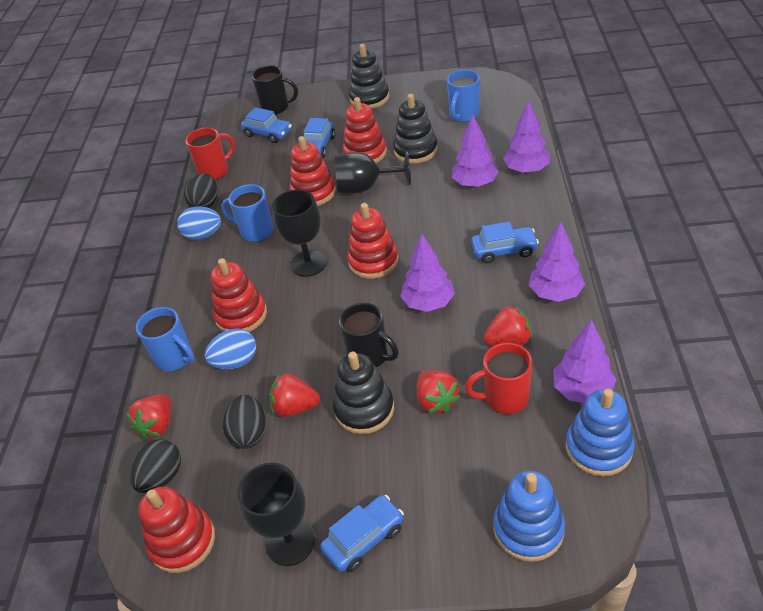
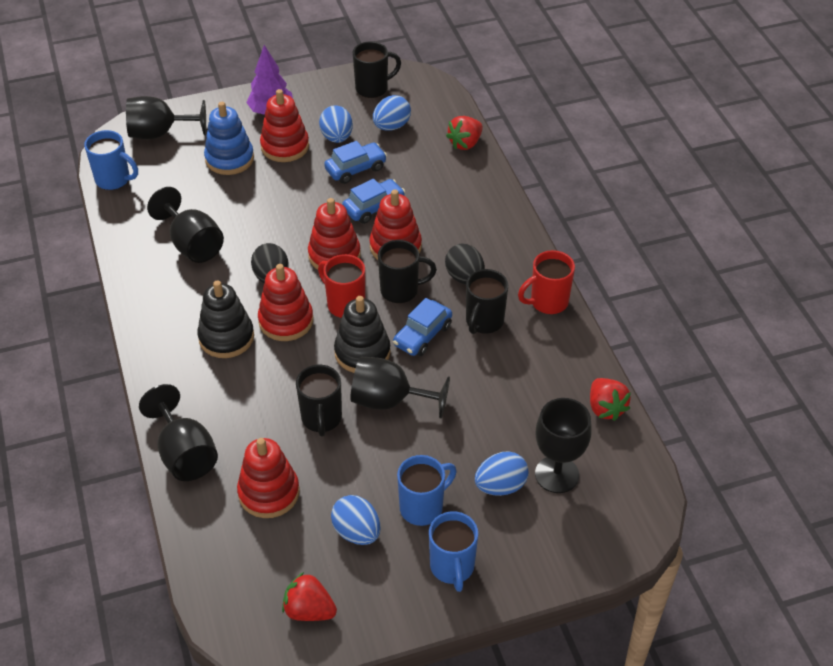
black egg: [130,439,181,493] [184,173,217,208] [223,395,266,449] = 3 -> [251,243,289,284] [445,244,485,285] = 2
black goblet: [237,462,315,566] [272,189,327,277] [334,151,411,194] = 3 -> [126,96,206,139] [139,384,218,481] [147,187,224,263] [350,357,450,419] [535,398,592,493] = 5
black mug: [252,65,298,115] [339,303,399,367] = 2 -> [296,365,342,437] [353,41,401,98] [378,240,437,303] [466,269,508,334] = 4
black stacking toy: [333,352,394,434] [349,44,389,109] [393,94,438,164] = 3 -> [197,280,254,358] [334,296,391,373] = 2
blue car: [241,107,292,143] [303,118,335,158] [320,495,404,572] [471,222,539,263] = 4 -> [324,141,387,184] [342,179,405,224] [393,298,452,356] = 3
blue egg: [177,207,221,240] [205,328,256,369] = 2 -> [319,105,353,143] [331,495,381,545] [373,95,411,131] [475,451,529,496] = 4
blue stacking toy: [493,471,565,562] [566,389,634,476] = 2 -> [204,102,254,175] = 1
purple tree: [400,233,455,312] [452,115,499,187] [503,100,550,174] [529,222,585,302] [553,320,616,403] = 5 -> [246,45,293,115] = 1
red strawberry: [126,394,171,440] [269,374,320,417] [417,370,460,413] [484,305,532,346] = 4 -> [282,572,337,621] [446,116,483,150] [590,378,631,421] = 3

